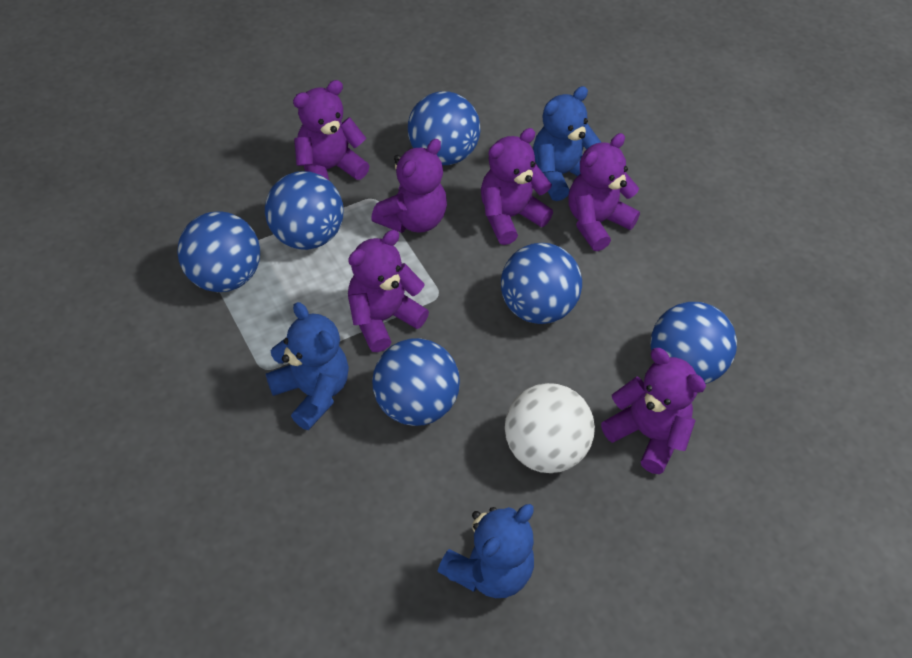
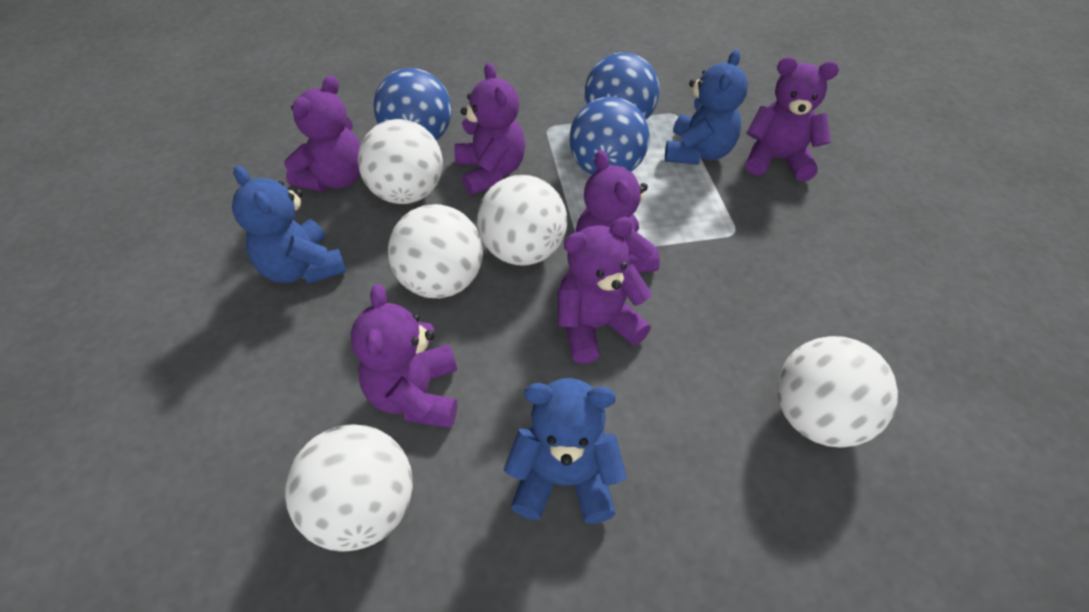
blue ball: [177,211,260,292] [265,171,344,250] [372,338,460,426] [408,91,480,165] [501,243,582,324] [651,302,737,384] = 6 -> [374,68,451,141] [569,97,650,175] [585,52,660,120] = 3
white ball: [505,383,595,473] = 1 -> [285,424,413,551] [358,119,443,204] [388,204,483,298] [477,175,567,266] [777,336,898,448] = 5

